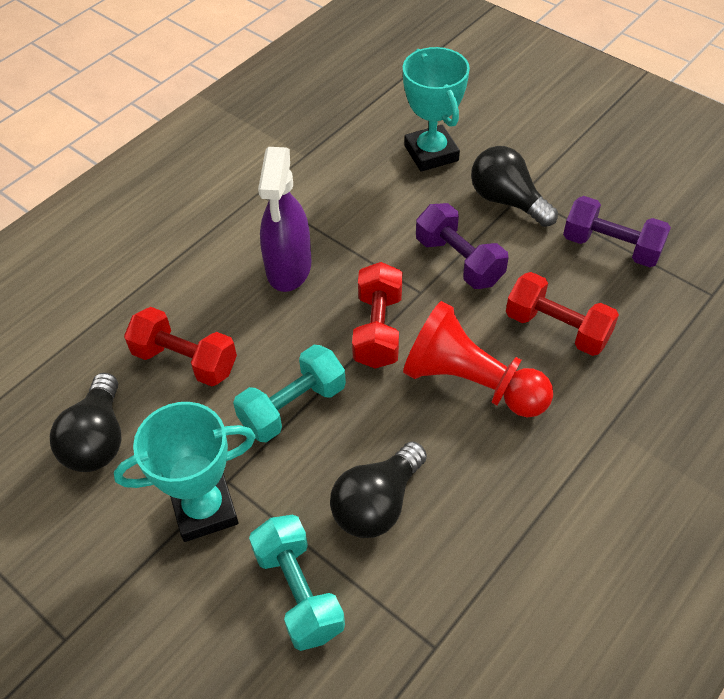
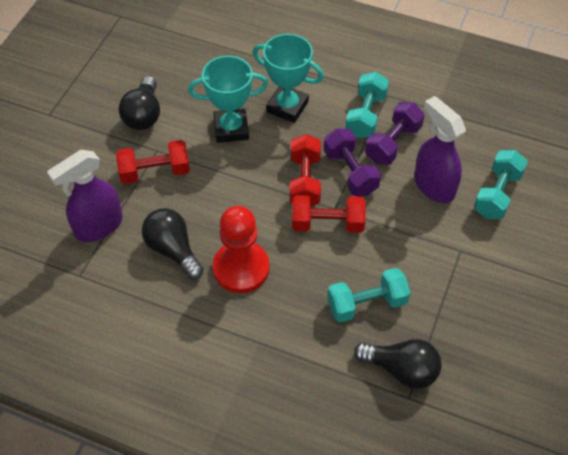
purple spray bottle: [258,147,312,292] = 1 -> [47,150,123,242] [414,96,466,203] = 2
turquoise dumbbell: [233,345,346,442] [249,515,345,651] = 2 -> [327,268,410,323] [345,72,389,138] [474,150,528,219] = 3

